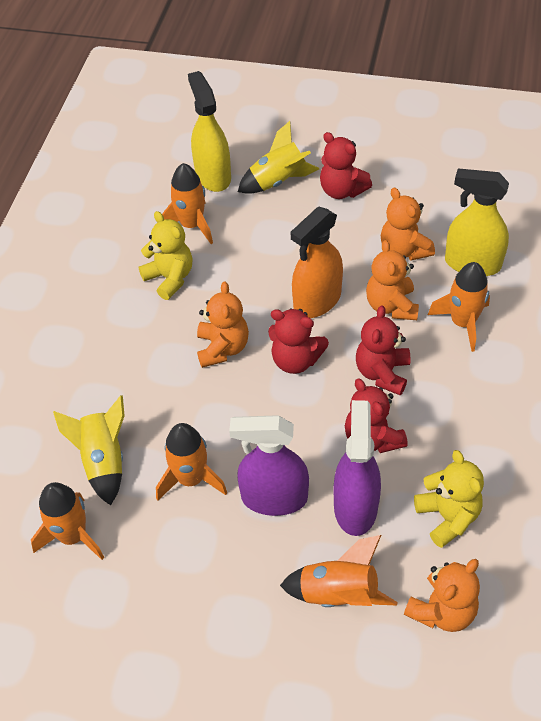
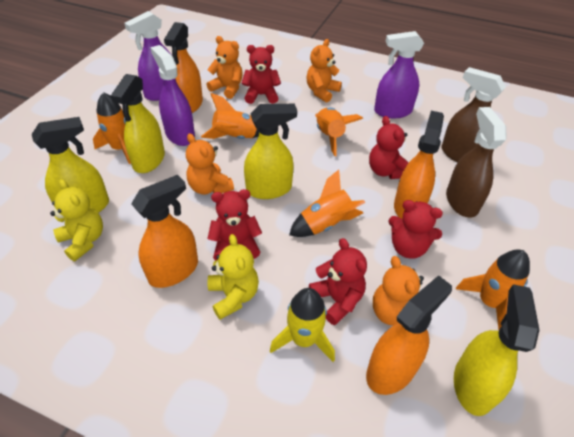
brown spray bottle: none = 0 -> [442,67,506,162] [446,107,507,217] = 2
orange spray bottle: [291,207,343,318] = 1 -> [131,175,198,288] [164,22,203,113] [366,275,452,395] [394,111,444,219] = 4
purple spray bottle: [229,415,309,516] [333,400,381,536] = 2 -> [124,11,171,101] [150,45,195,146] [374,31,424,118] = 3
red teddy bear: [268,308,329,374] [320,132,372,199] [345,378,408,453] [356,305,410,395] = 4 -> [207,189,262,261] [241,45,281,104] [309,238,367,325] [369,116,409,179] [388,200,443,259] = 5
yellow rocket: [53,395,125,505] [238,121,319,194] = 2 -> [270,288,335,362] = 1
yellow spray bottle: [188,71,231,192] [445,168,509,276] = 2 -> [32,117,109,213] [111,74,165,173] [244,104,297,199] [454,284,539,416] = 4

